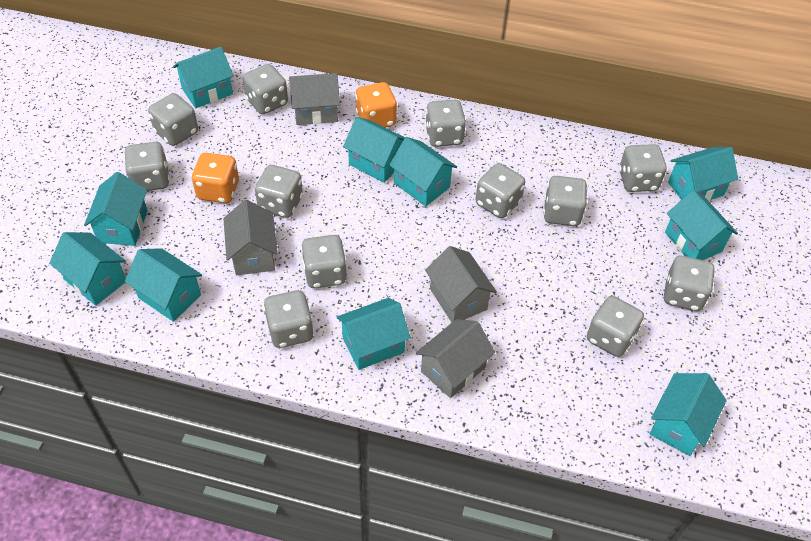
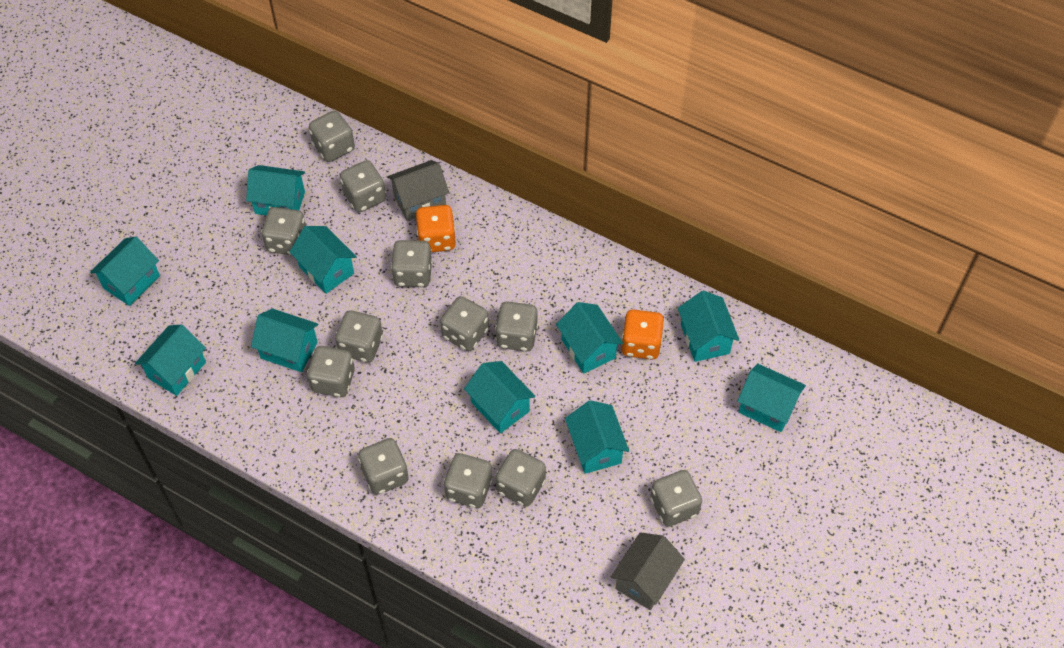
grey house: [223,200,278,275] [289,73,340,125] [416,319,495,398] [425,246,497,322] = 4 -> [387,160,449,221] [611,532,685,610] = 2

